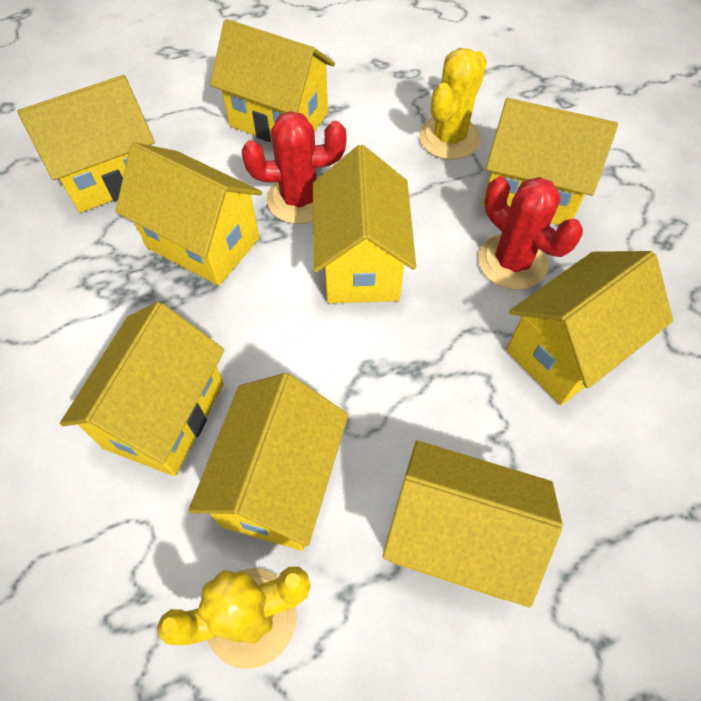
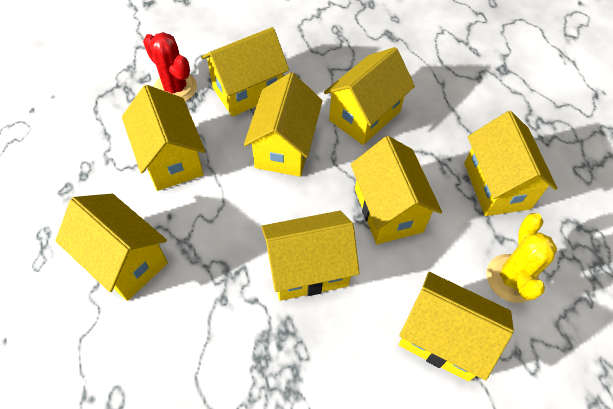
red cactus: [242,111,346,224] [478,176,583,290] = 2 -> [143,32,197,102] = 1
yellow cactus: [157,567,311,669] [419,48,487,160] = 2 -> [486,213,557,303] = 1

